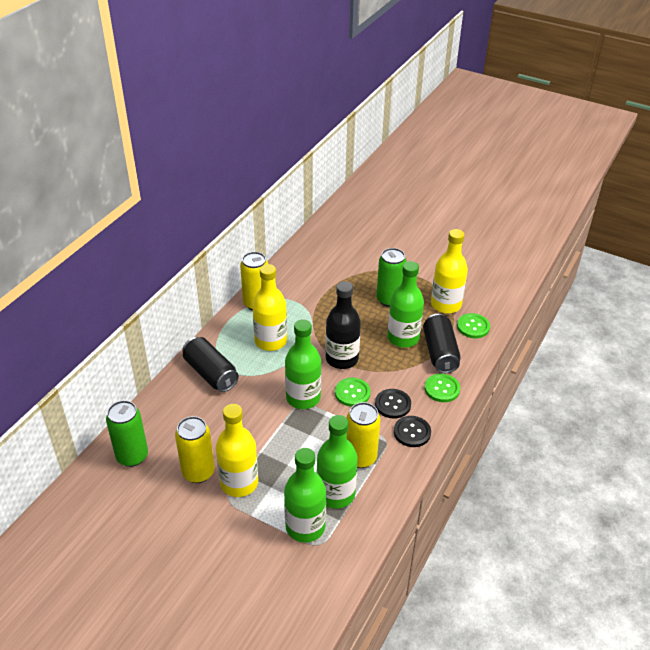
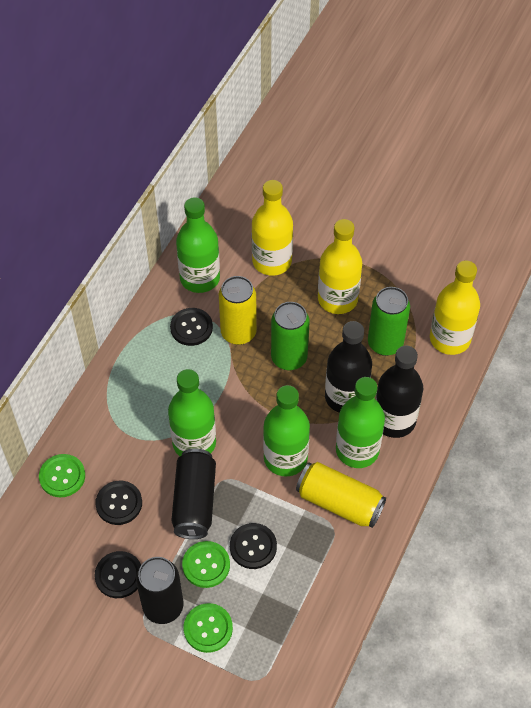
black bottle: [325,281,361,369] = 1 -> [325,321,372,413] [375,346,423,438] = 2
black button: [375,389,411,419] [394,416,431,447] = 2 -> [95,481,142,525] [95,551,141,598] [170,308,213,346] [230,523,277,569] = 4
yellow can: [175,416,214,483] [240,252,268,311] [347,402,380,468] = 3 -> [219,276,257,345] [296,462,386,528] = 2

